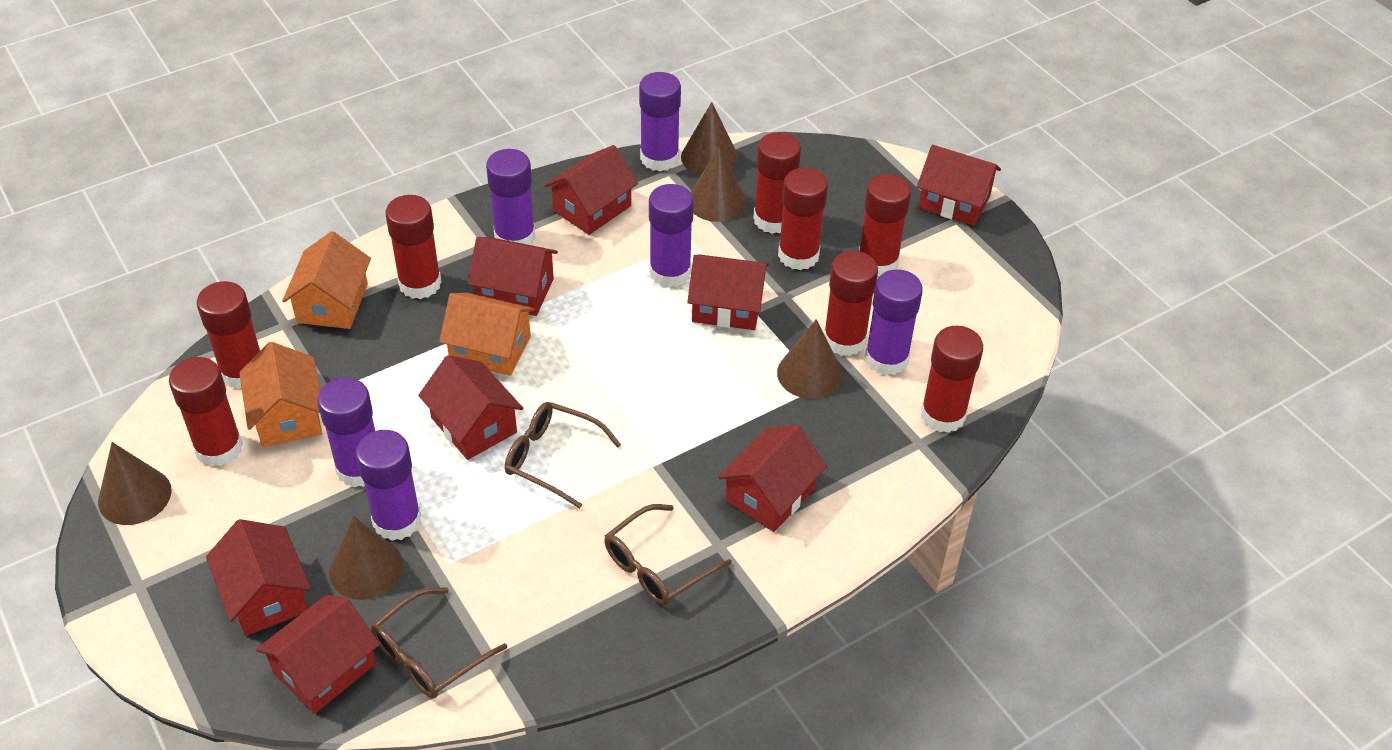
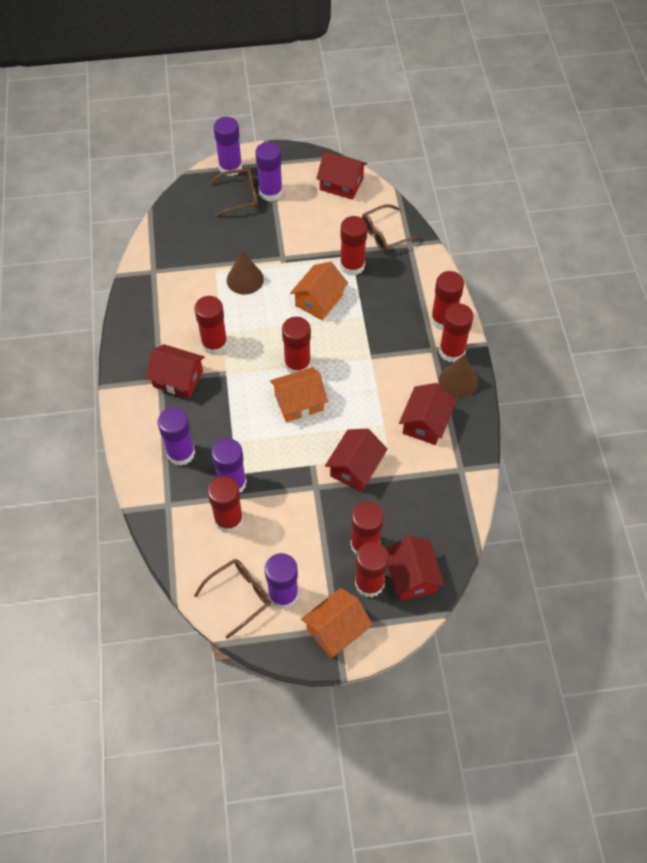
brown cone: [98,442,172,525] [329,516,403,600] [681,102,738,175] [691,146,746,222] [777,319,843,399] = 5 -> [227,251,264,295] [439,354,478,398] = 2
purple glue stick: [317,377,375,487] [356,430,421,541] [486,149,535,245] [639,72,681,172] [649,184,694,288] [865,269,923,375] = 6 -> [157,408,195,466] [211,438,247,492] [213,117,242,176] [255,142,283,202] [265,553,299,609] = 5
red house: [206,519,311,636] [256,595,380,714] [418,355,523,460] [467,237,558,316] [544,145,638,235] [687,254,769,330] [718,425,827,532] [917,145,1001,226] = 8 -> [146,344,205,398] [316,152,367,200] [325,429,388,492] [386,536,444,601] [399,383,456,445] = 5

